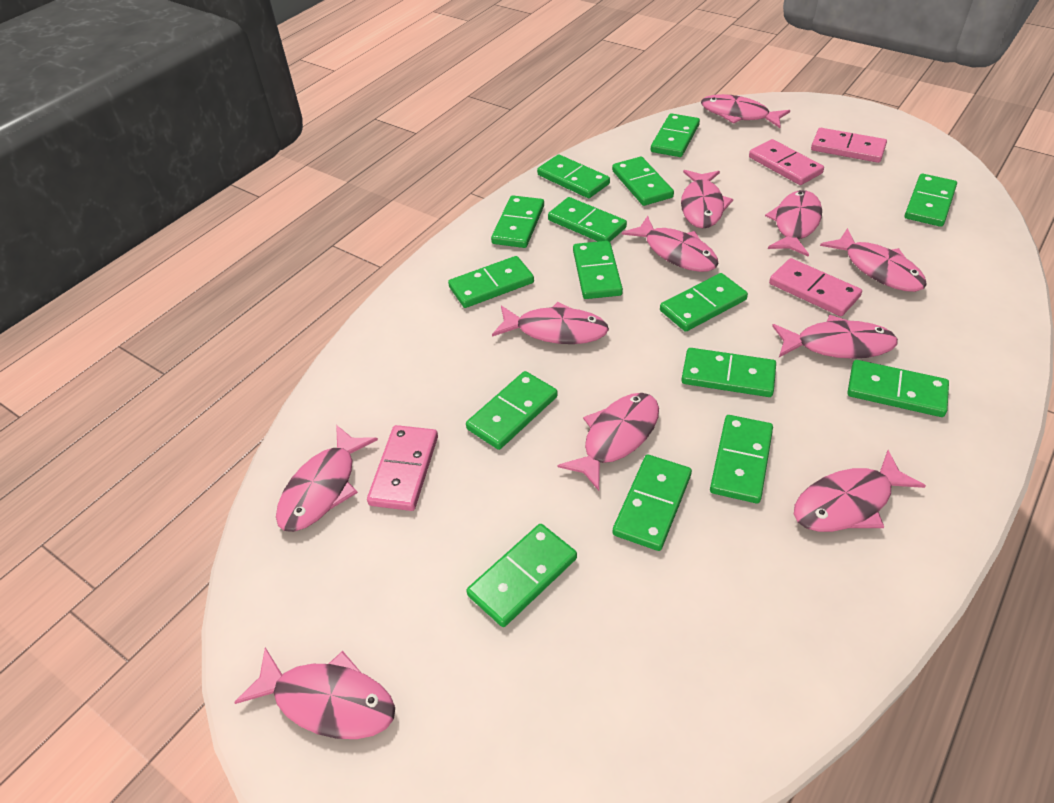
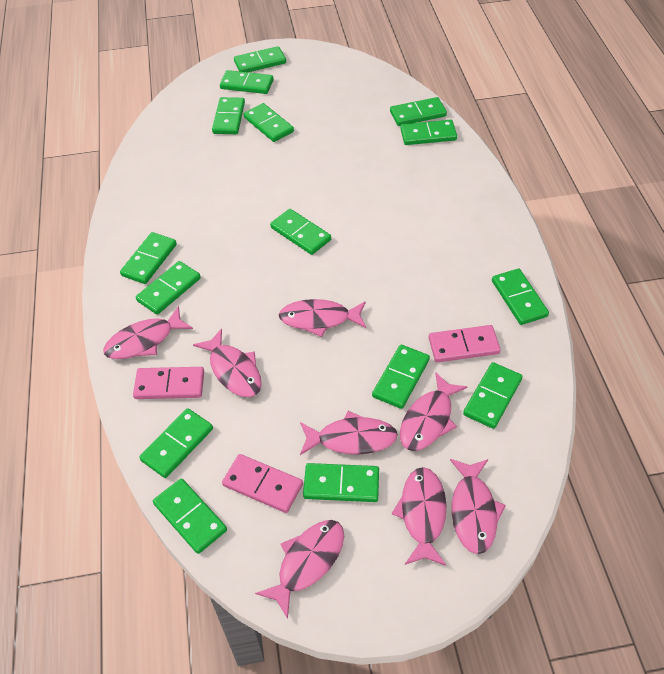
pink domino: [367,425,438,511] [749,139,824,185] [769,258,862,316] [811,128,887,163] = 4 -> [133,367,204,399] [222,454,303,513] [429,325,501,362] = 3
pink fish: [234,647,395,739] [276,425,378,532] [492,302,609,344] [558,393,659,491] [622,216,719,272] [681,170,733,228] [701,94,790,128] [765,190,822,257] [772,315,898,359] [794,450,926,532] [820,228,927,292] = 11 -> [103,306,193,359] [193,328,262,397] [255,520,344,619] [279,299,366,337] [300,411,398,455] [392,467,446,566] [400,372,467,451] [450,459,506,554] = 8

